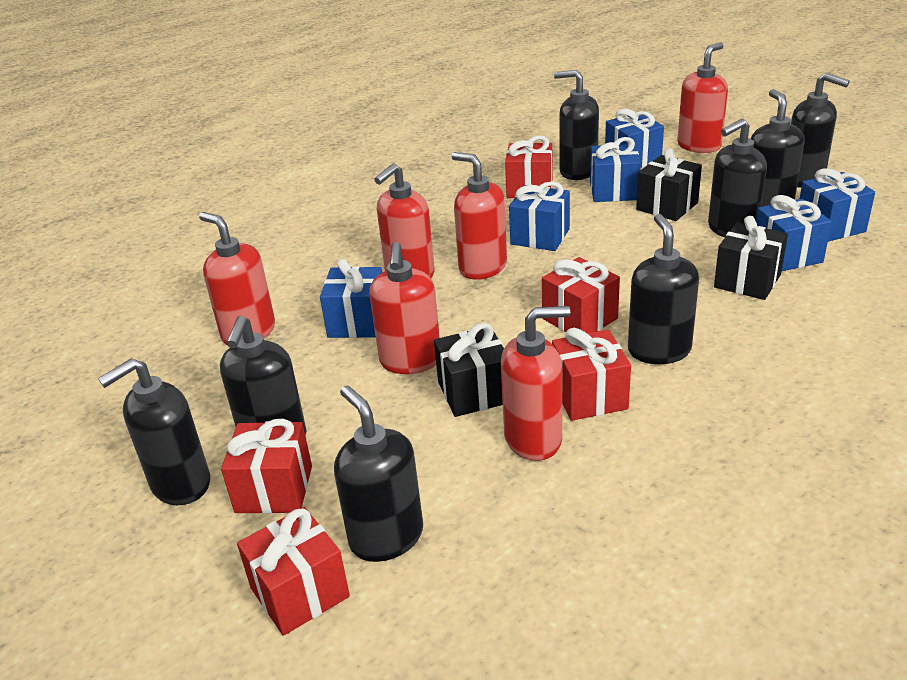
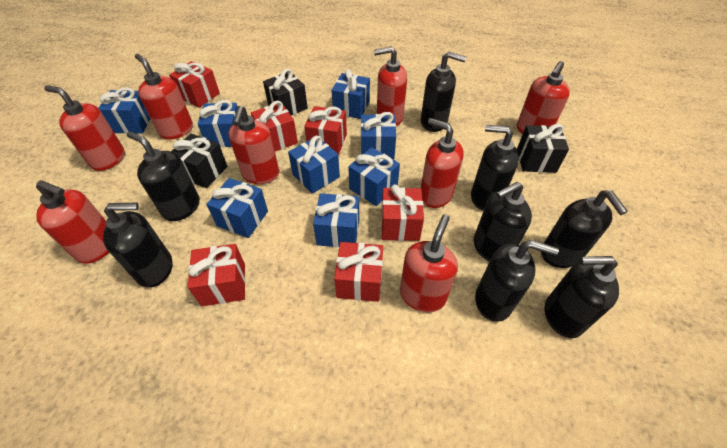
blue gift: [320,259,382,338] [509,182,570,251] [590,137,641,202] [605,108,664,168] [756,195,832,271] [800,168,875,242] = 6 -> [98,87,150,134] [198,100,237,147] [206,178,268,238] [288,136,340,194] [313,193,359,248] [332,69,370,119] [348,147,400,206] [361,112,396,160] = 8
red gift: [221,419,312,514] [237,507,350,636] [505,136,552,198] [542,257,620,333] [552,328,631,421] = 5 -> [169,61,220,108] [188,244,246,306] [251,101,298,151] [304,106,347,155] [334,242,383,302] [381,184,424,241] = 6
red soap dispenser: [199,212,275,345] [369,242,440,374] [374,163,435,278] [452,152,507,280] [501,306,570,461] [677,42,728,153] = 6 -> [36,180,109,264] [44,85,125,171] [135,54,193,140] [228,106,279,184] [374,46,407,126] [400,215,458,312] [421,118,464,208] [517,61,570,134] = 8

